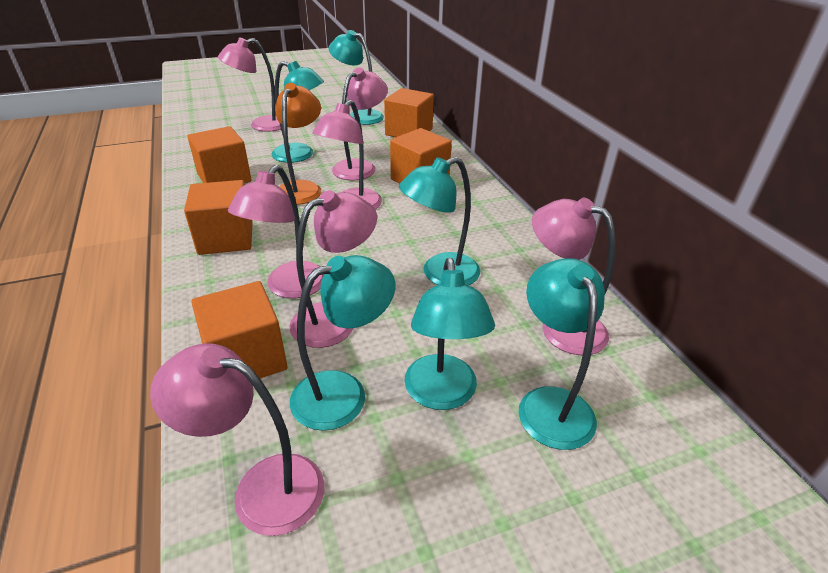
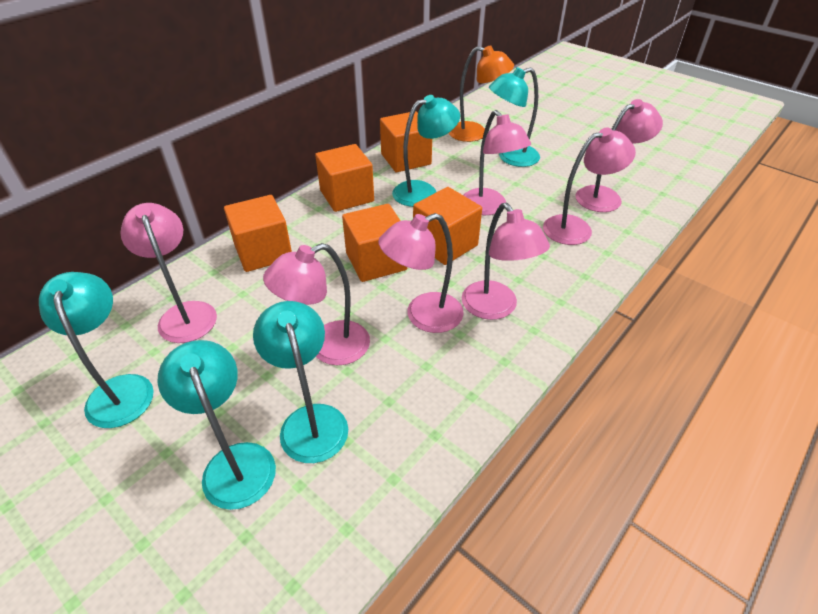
turquoise lamp: [272,61,324,163] [290,255,395,431] [328,30,384,125] [399,157,481,285] [405,258,495,410] [518,258,605,450] = 6 -> [39,272,154,428] [157,340,276,510] [253,301,348,463] [392,95,460,207] [489,67,540,167] = 5

